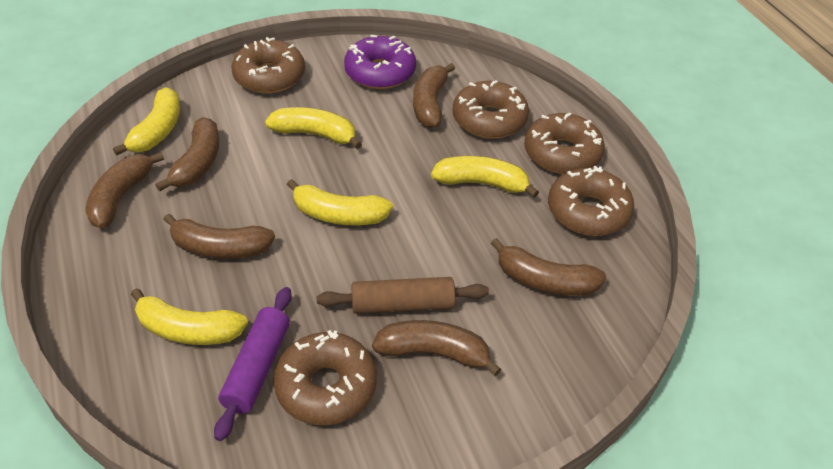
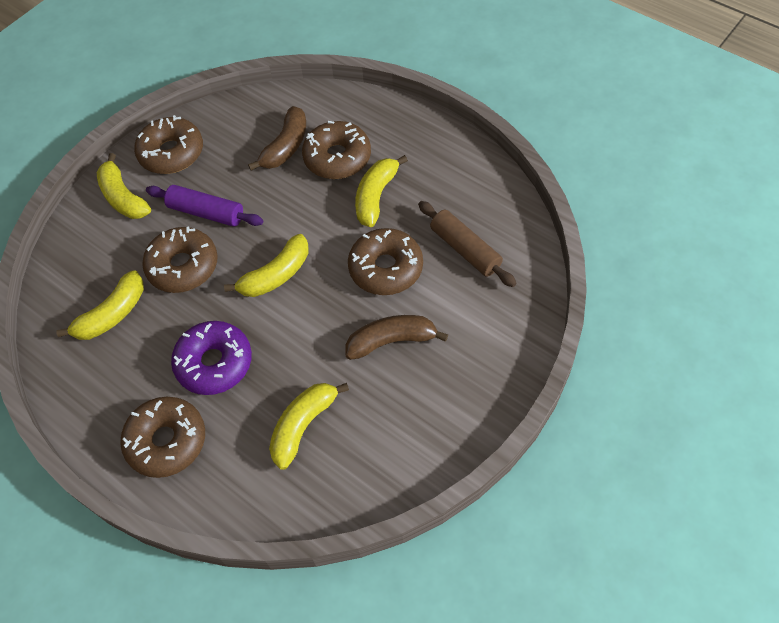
brown banana: [85,152,164,229] [156,117,219,191] [163,213,275,259] [372,320,501,376] [413,63,455,128] [491,238,606,296] = 6 -> [248,106,306,171] [345,315,448,360] = 2

